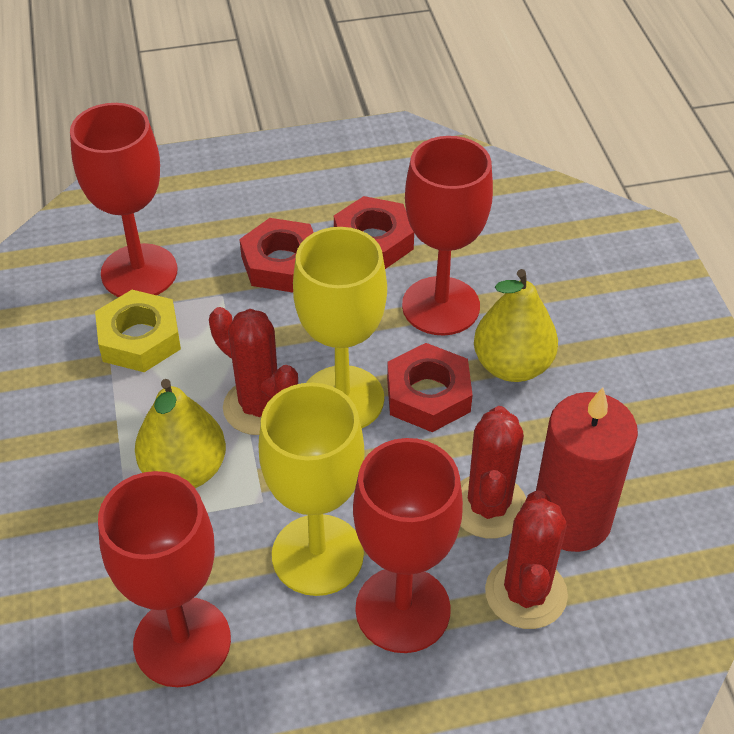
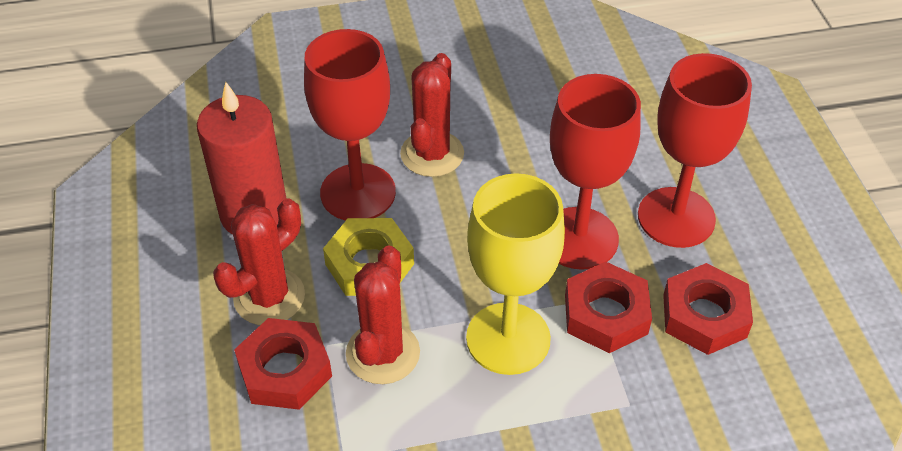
red goblet: [70,103,177,297] [98,471,231,687] [353,438,463,653] [402,136,493,336] = 4 -> [304,29,396,221] [550,74,641,270] [638,53,752,248] = 3
yellow goblet: [259,383,365,596] [293,227,387,428] = 2 -> [466,173,565,375] = 1
yellow pear: [135,379,226,488] [474,269,558,382] = 2 -> none = 0

